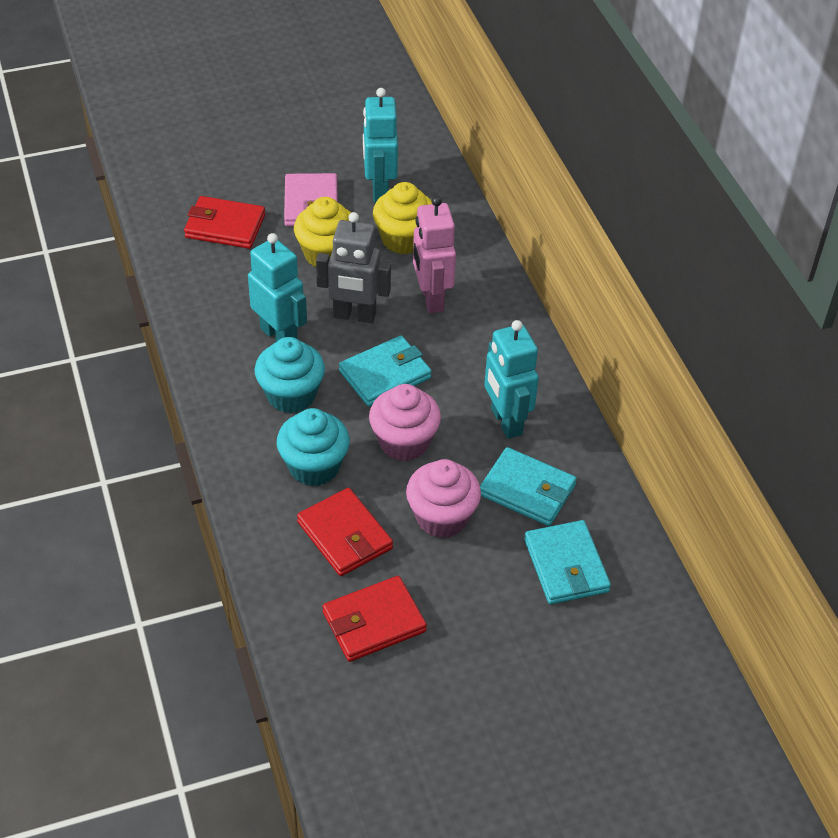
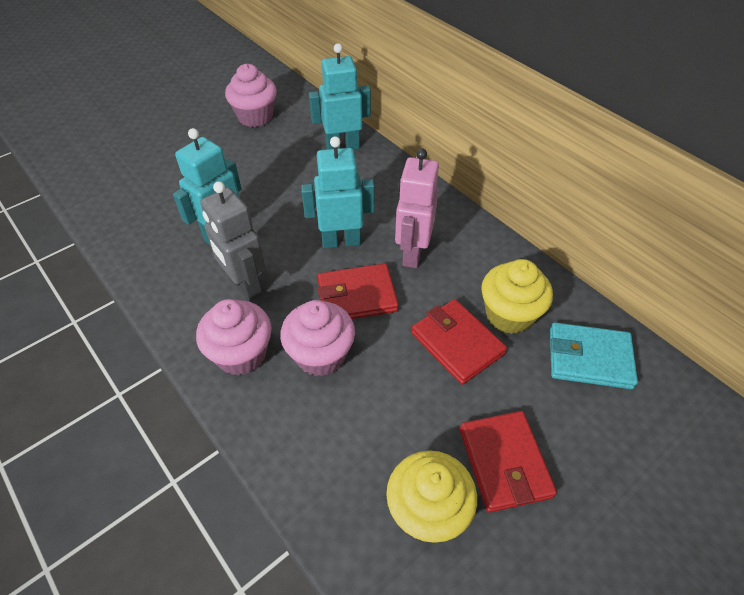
pink cupcake: [369,384,441,461] [406,459,481,538] = 2 -> [196,299,272,376] [225,64,277,127] [280,300,355,376] = 3
pink wallet: [284,173,338,226] = 1 -> none = 0
turquoise cupcake: [254,337,325,413] [277,408,350,486] = 2 -> none = 0
turquoise wallet: [339,336,432,407] [480,447,577,526] [524,520,611,604] = 3 -> [550,322,638,389] = 1

